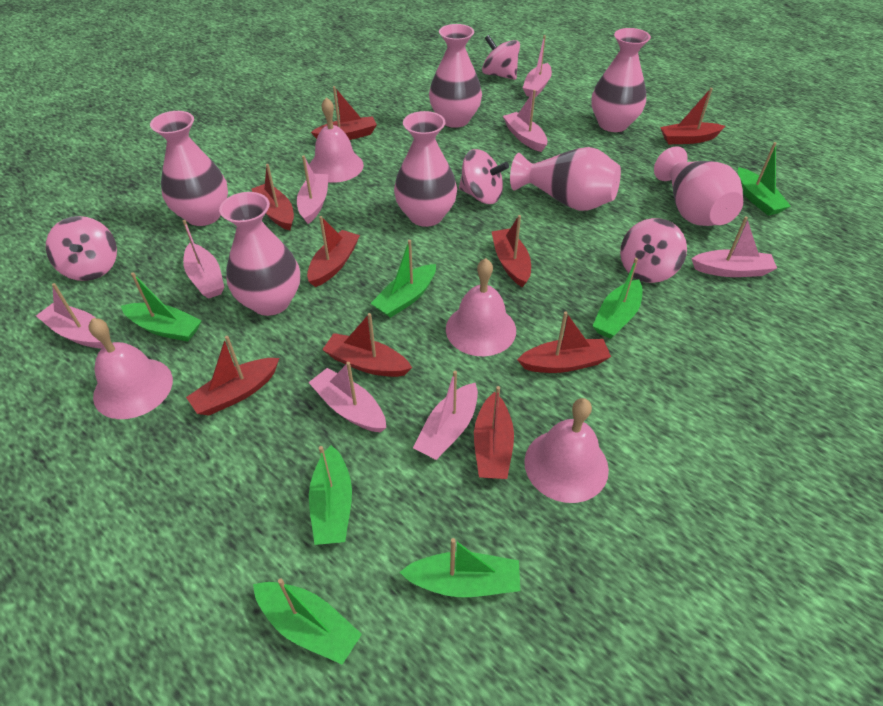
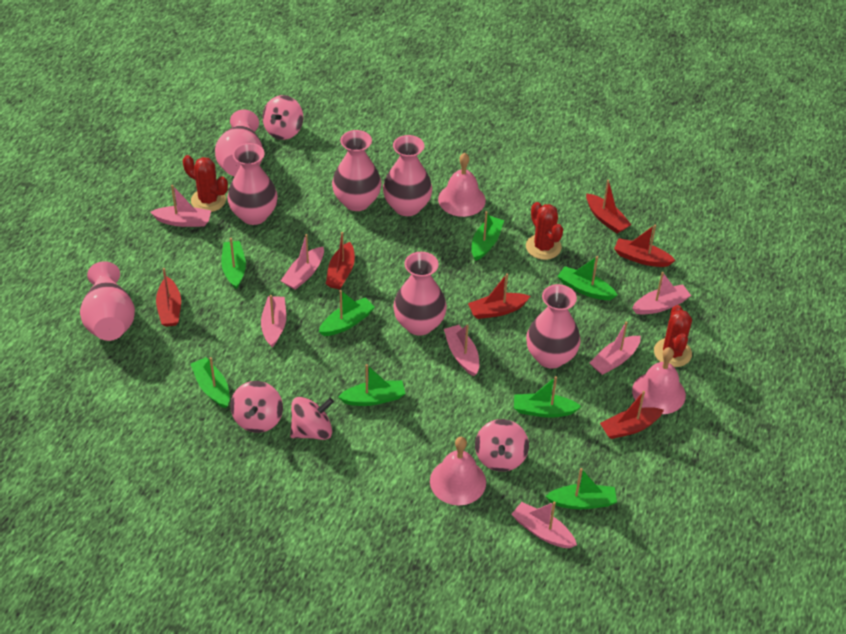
green boat: [121,272,202,342] [253,578,362,665] [309,445,352,545] [370,240,436,318] [400,538,520,597] [593,258,643,339] [738,142,791,216] = 7 -> [190,357,230,409] [221,238,246,289] [319,290,375,336] [338,364,406,406] [471,211,504,261] [514,376,582,418] [545,468,617,509] [557,256,617,300] = 8
pink bell: [88,318,173,419] [309,97,364,183] [446,258,516,356] [524,398,609,503] = 4 -> [430,437,486,505] [438,153,486,217] [632,347,686,414] = 3
pink boat: [36,283,104,348] [183,220,224,299] [297,155,328,224] [308,362,386,433] [413,371,478,460] [503,90,548,152] [523,35,552,98] [691,217,777,277] = 8 -> [150,185,211,227] [261,295,286,347] [281,234,324,290] [444,324,479,376] [511,501,577,548] [589,322,641,375] [632,272,691,315] = 7
red boat: [186,336,279,416] [252,164,294,230] [307,216,360,287] [311,86,377,140] [322,313,412,377] [474,386,514,479] [491,215,531,287] [517,311,611,373] [660,88,725,144] = 9 -> [156,268,181,327] [326,232,355,289] [468,273,530,319] [586,180,632,234] [600,391,664,439] [614,225,676,267] = 6
red cactus: none = 0 -> [183,155,228,212] [526,202,563,260] [654,305,692,367] = 3

